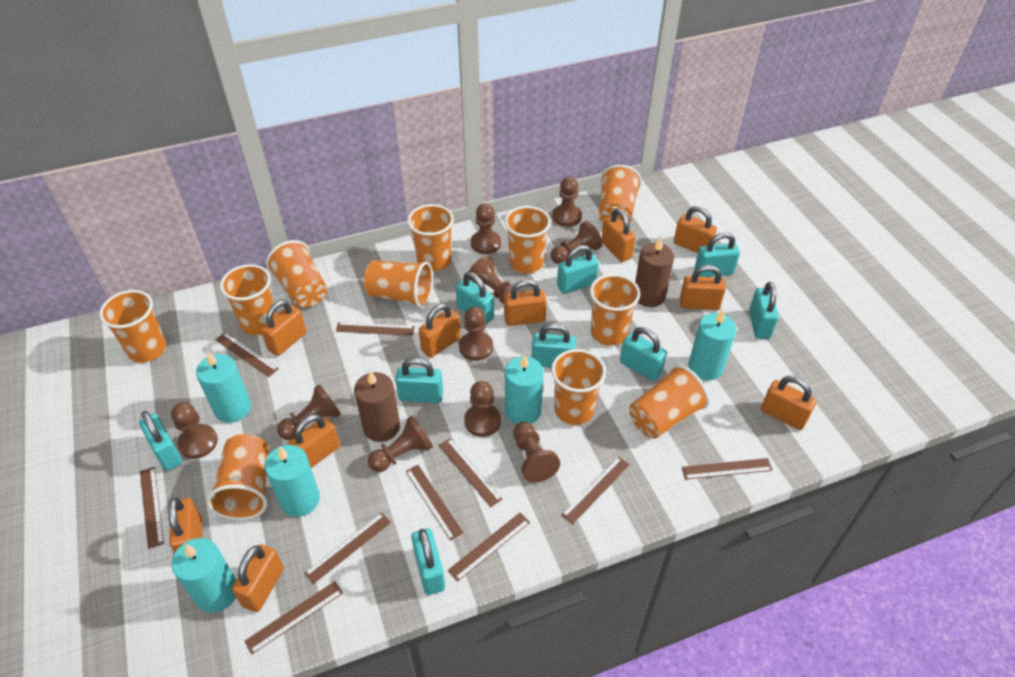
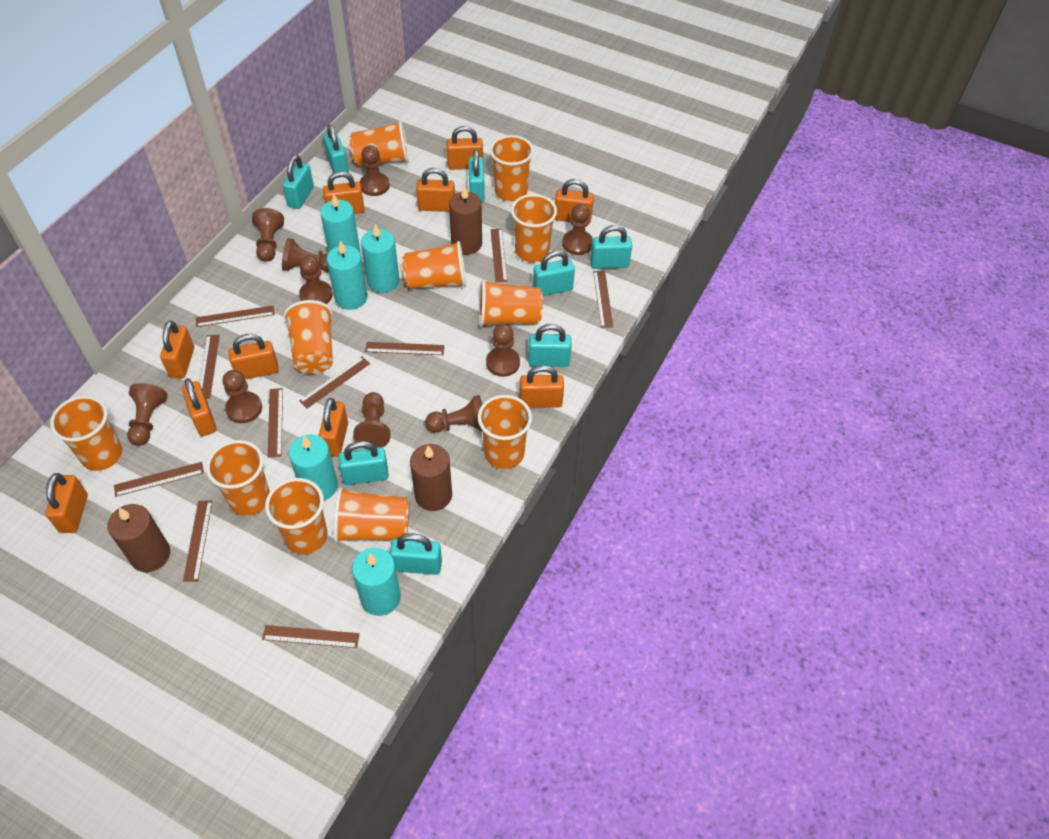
brown candle: [354,371,400,442] [635,237,674,307] = 2 -> [108,504,170,572] [410,444,452,511] [449,185,482,255] = 3
turquoise padlock: [139,411,182,471] [395,357,443,403] [411,528,445,595] [456,272,494,324] [531,323,576,368] [557,245,599,294] [620,327,667,381] [695,232,740,277] [749,282,779,339] = 9 -> [282,155,314,209] [323,125,349,178] [338,441,389,485] [390,533,442,575] [468,149,485,203] [528,324,571,367] [533,250,575,296] [590,225,632,269] = 8

